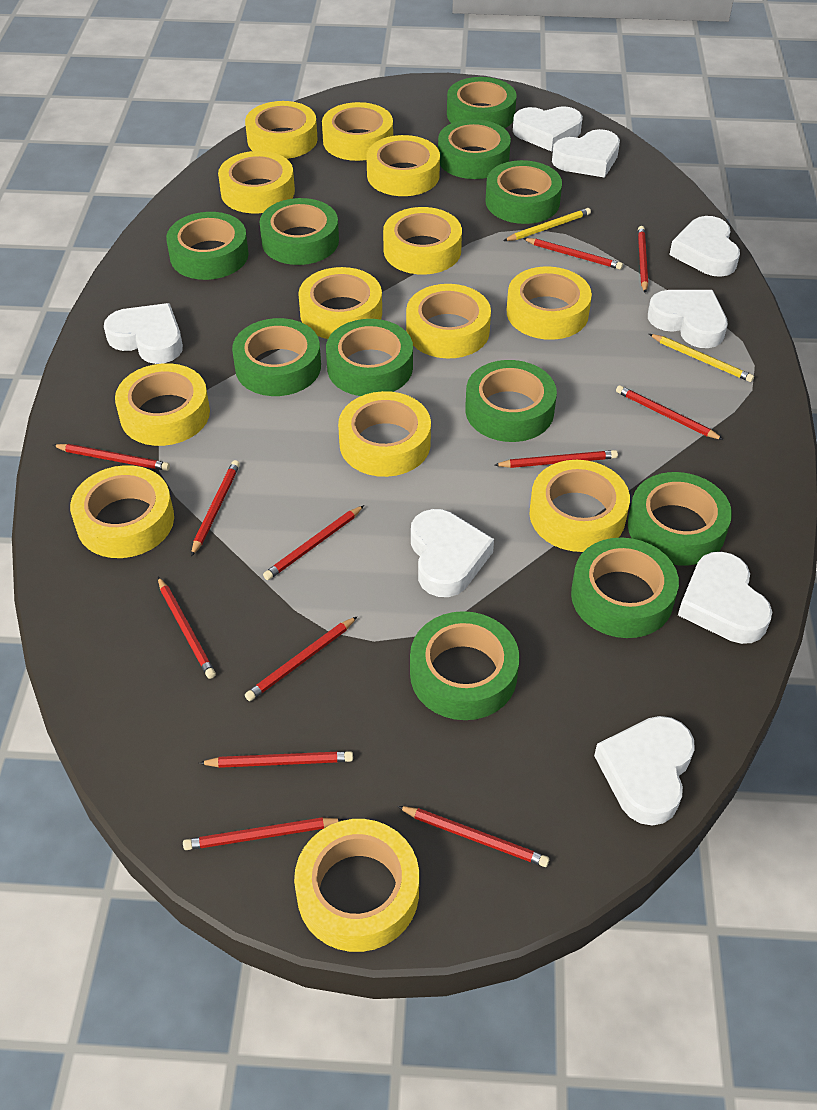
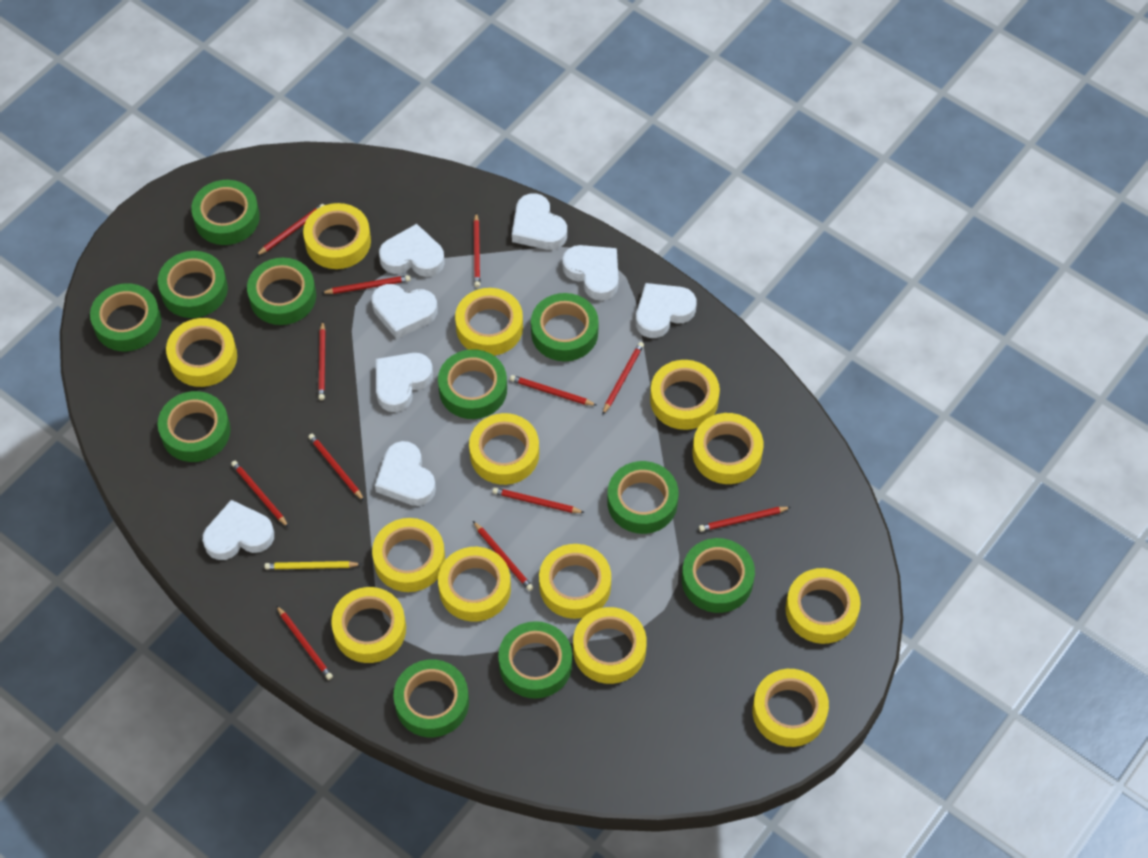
yellow pencil: [503,208,591,241] [649,334,754,382] = 2 -> [264,561,362,570] = 1

